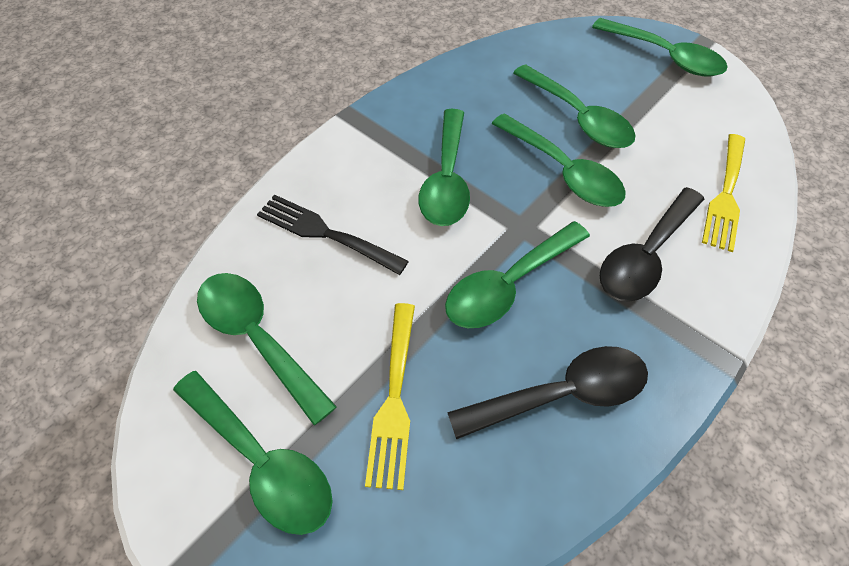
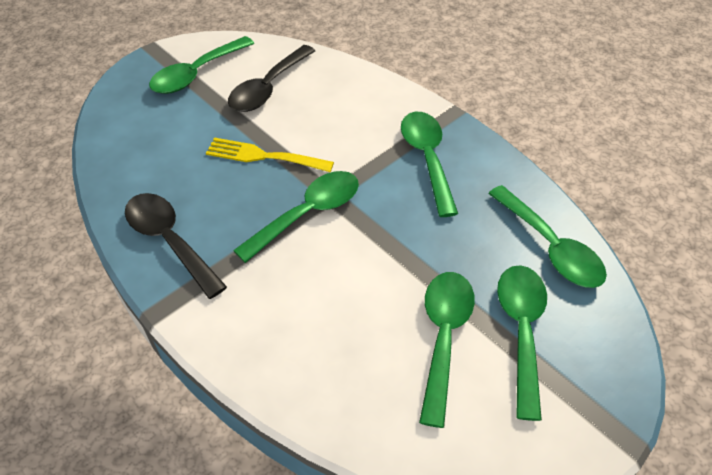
black fork: [257,195,409,275] = 1 -> none = 0
green spoon: [173,371,333,535] [197,273,337,425] [419,109,470,226] [445,221,590,328] [491,113,626,207] [513,64,636,148] [592,18,728,77] = 7 -> [149,36,255,94] [233,171,359,263] [401,112,458,217] [419,272,475,428] [488,185,607,288] [497,265,547,421] = 6
yellow fork: [365,303,415,490] [702,134,745,252] = 2 -> [206,137,334,172] = 1

